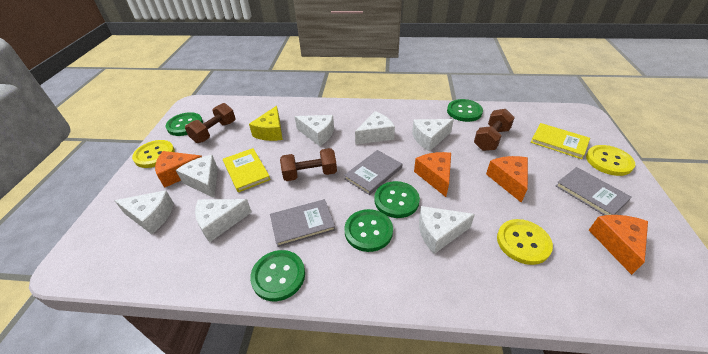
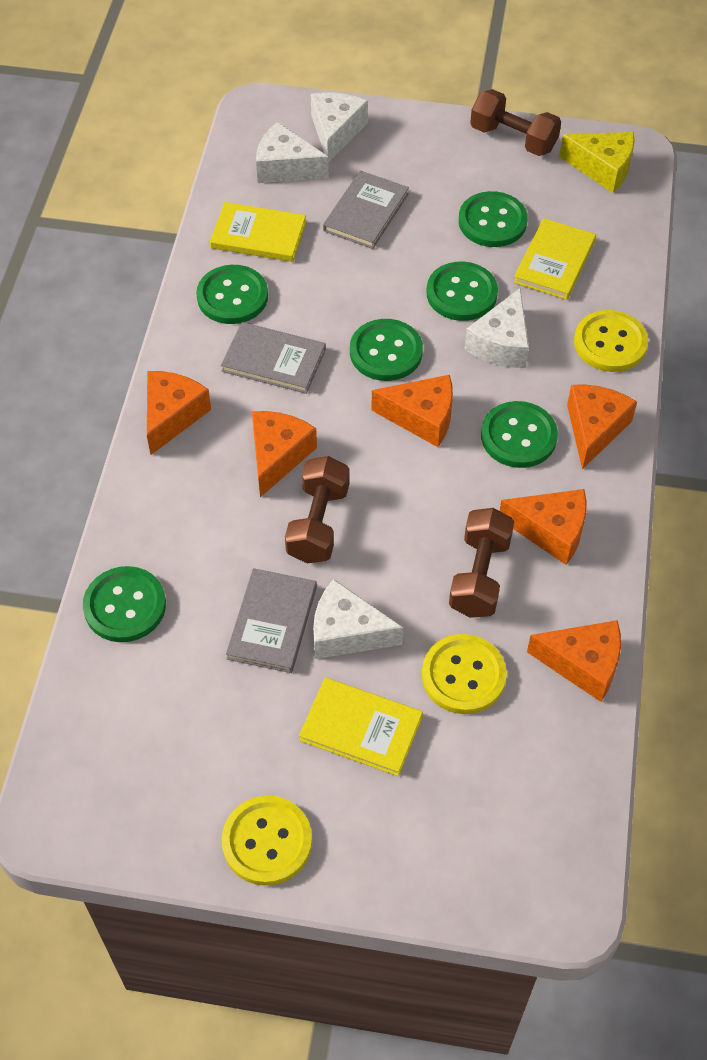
green button: [166,112,203,136] [250,250,305,301] [344,209,393,252] [374,181,420,218] [447,99,483,122] = 5 -> [83,566,166,642] [196,265,268,324] [350,319,423,381] [426,262,498,321] [459,191,528,247] [481,401,558,468] = 6
orange cheese: [155,151,202,188] [414,152,451,197] [486,156,528,202] [589,215,648,275] = 4 -> [147,371,211,455] [252,411,317,497] [371,375,453,447] [500,489,587,565] [527,620,621,702] [567,384,637,469] = 6
white cheese: [114,190,174,234] [176,155,218,198] [195,199,252,243] [295,115,334,146] [355,111,395,145] [412,119,454,152] [419,206,475,254] = 7 -> [256,122,329,183] [311,92,368,163] [313,579,403,659] [465,288,529,368] = 4
yellow book: [223,148,271,192] [531,123,590,159] = 2 -> [210,202,306,262] [299,678,423,776] [514,218,596,300] = 3

